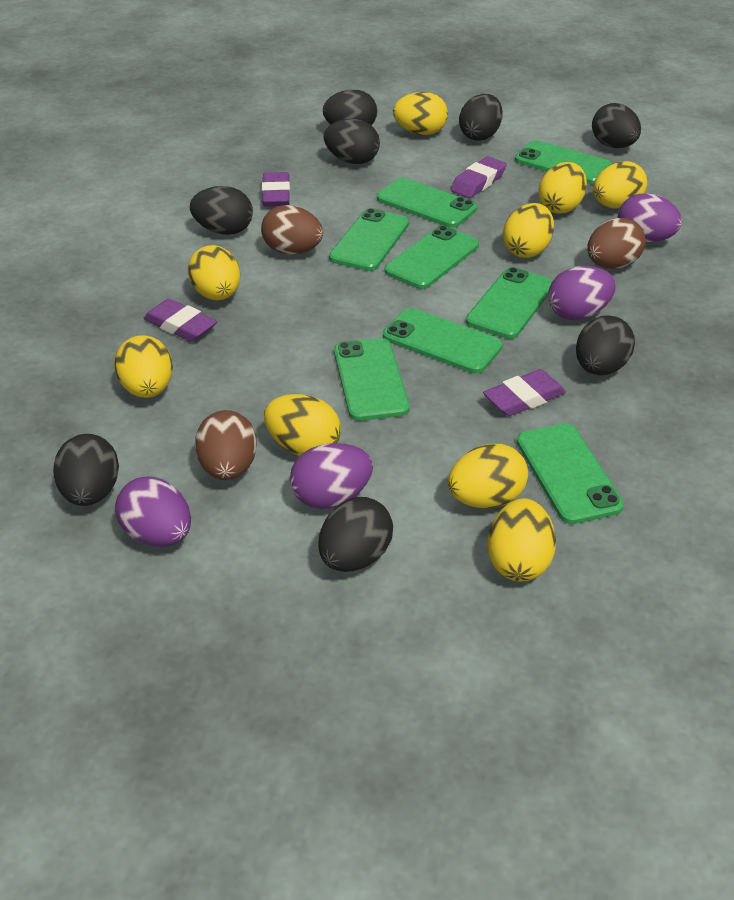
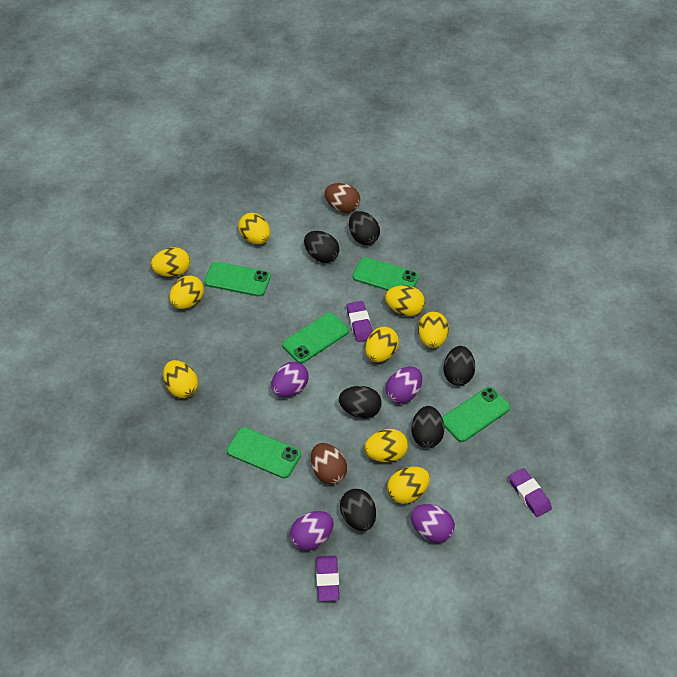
black egg: [53,434,119,506] [190,186,253,235] [318,497,393,572] [323,90,377,125] [324,119,380,164] [459,94,503,141] [576,315,635,375] [592,103,641,148] = 8 -> [304,231,339,263] [339,386,382,419] [340,489,376,531] [349,211,380,245] [411,406,444,448] [443,346,475,386] = 6
brown egg: [195,410,257,480] [261,205,323,255] [587,218,646,269] = 3 -> [311,443,347,484] [325,183,360,213] = 2
green phone: [329,208,409,271] [334,338,410,421] [377,178,477,228] [383,308,503,374] [384,226,479,289] [466,267,553,339] [515,140,612,184] [517,424,624,524] = 8 -> [204,262,271,297] [227,427,301,479] [282,312,349,363] [352,257,419,291] [442,387,510,442] = 5
purple eraser: [143,299,217,342] [262,172,290,207] [450,156,507,198] [483,369,566,416] = 4 -> [316,556,339,601] [347,301,373,342] [509,468,552,517] = 3

